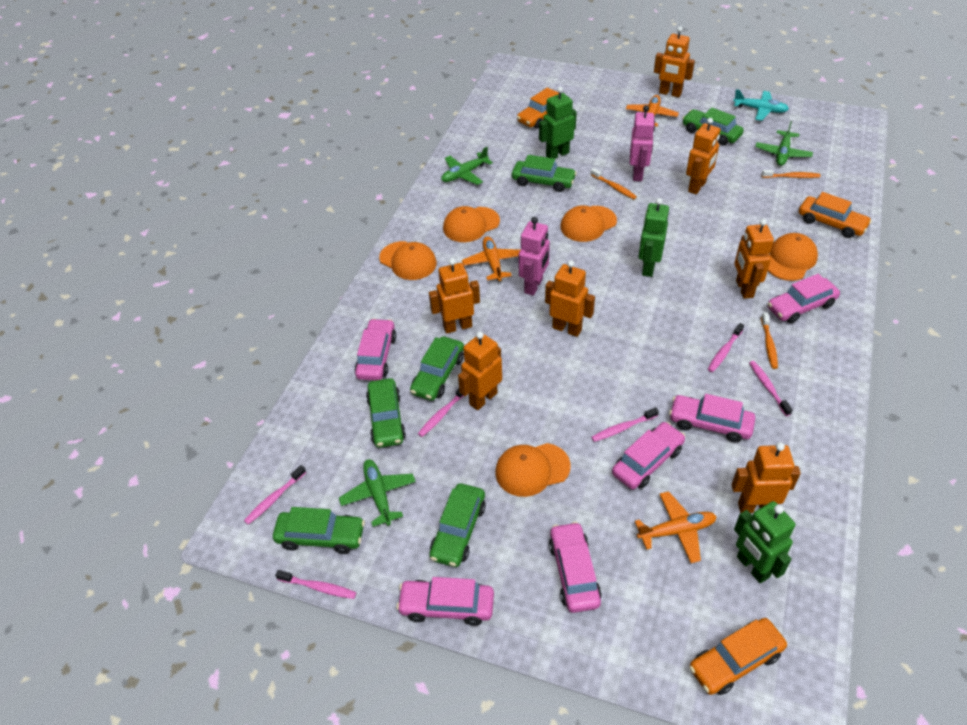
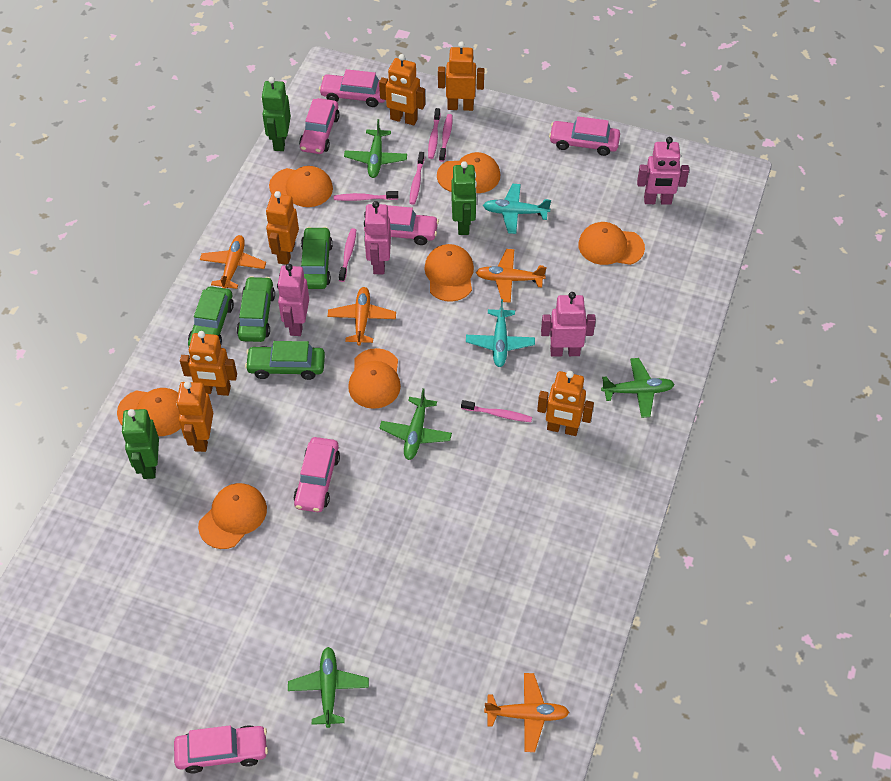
green car: [273,507,365,554] [366,378,406,448] [410,336,464,401] [430,483,486,567] [512,155,577,192] [682,108,744,145] = 6 -> [188,287,234,347] [237,276,275,342] [245,341,325,380] [301,227,333,289] = 4
green plane: [339,459,416,527] [441,147,493,185] [755,121,813,166] = 3 -> [288,647,369,728] [344,119,407,178] [379,388,452,460] [601,358,675,418] = 4
orange cap: [379,241,437,280] [443,206,500,242] [495,443,571,497] [561,205,617,242] [768,233,818,281] = 5 -> [117,388,181,436] [198,483,267,549] [269,166,333,207] [348,348,401,409] [424,244,474,302] [437,152,500,193] [578,222,645,265] = 7
orange car: [517,87,559,129] [689,618,787,695] [799,192,872,238] = 3 -> none = 0
orange plane: [462,236,520,281] [626,95,679,127] [635,491,717,563] = 3 -> [200,235,266,289] [327,287,396,345] [476,249,546,303] [484,673,570,752] = 4
orange robot: [429,258,480,334] [458,331,502,410] [545,260,595,337] [654,26,695,97] [686,118,720,195] [731,442,801,513] [734,219,774,299] = 7 -> [176,381,213,452] [180,331,237,396] [266,191,299,265] [379,54,425,125] [438,42,484,111] [537,371,594,436] = 6
orange toothbrush: [590,168,637,199] [761,170,820,178] [761,312,778,369] = 3 -> none = 0
pink robot: [519,217,550,296] [630,105,655,181] = 2 -> [277,264,309,336] [364,201,391,274] [541,292,596,357] [637,137,689,205] = 4
turquoise plane: [733,89,789,121] = 1 -> [466,299,535,367] [483,184,551,234] = 2

